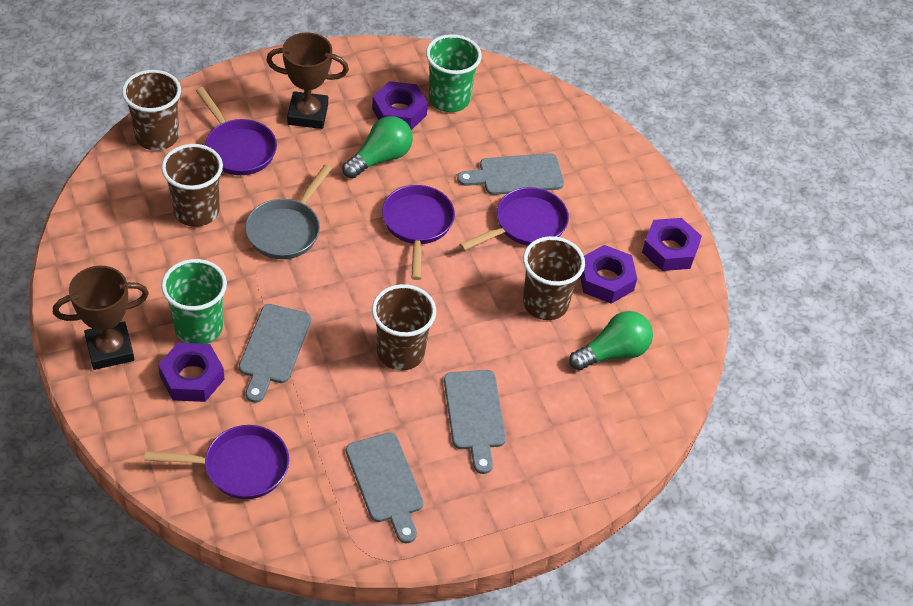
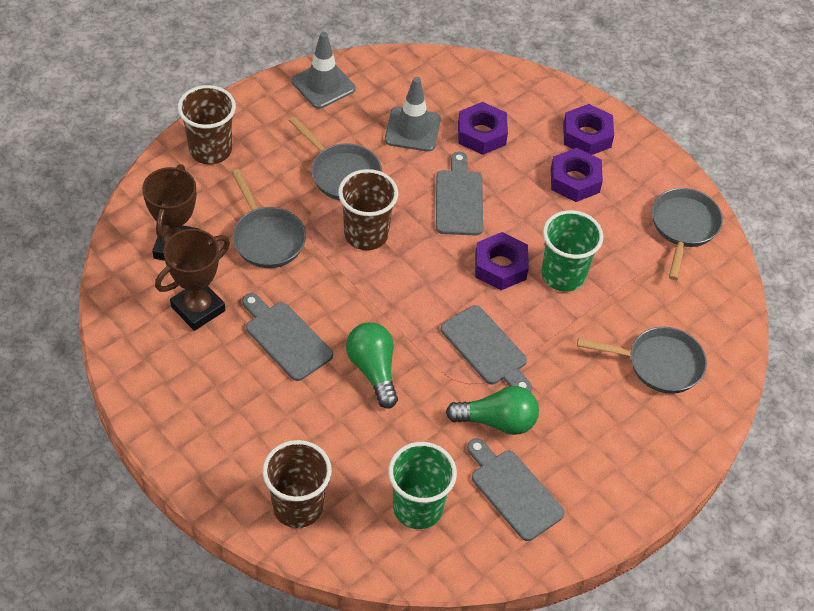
brown cup: [122,70,181,150] [161,144,223,227] [372,284,436,371] [523,236,585,320] = 4 -> [178,85,236,165] [262,440,332,528] [338,169,398,250] = 3
grey pan: [245,165,332,259] = 1 -> [231,169,306,268] [289,116,382,200] [577,327,707,394] [652,188,723,280] = 4
grey traffic cone: none = 0 -> [292,32,355,109] [385,77,441,152] = 2
purple pan: [144,425,289,499] [196,87,277,175] [382,185,455,280] [459,187,569,251] = 4 -> none = 0

